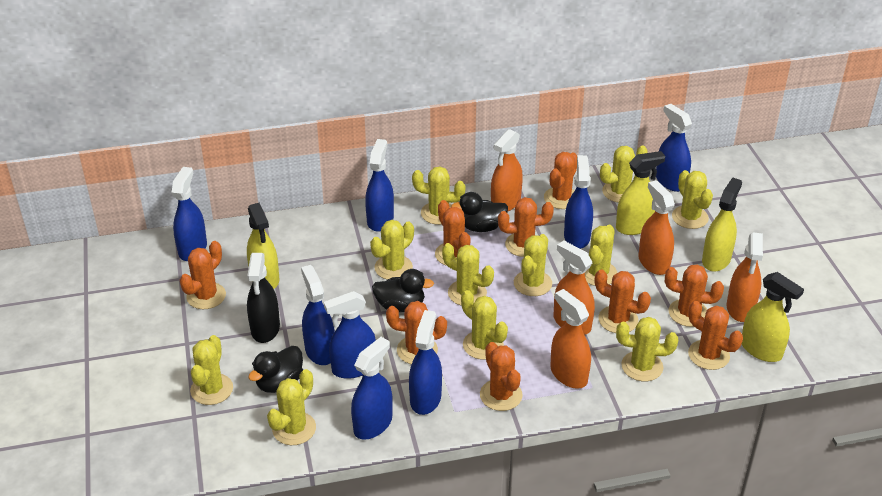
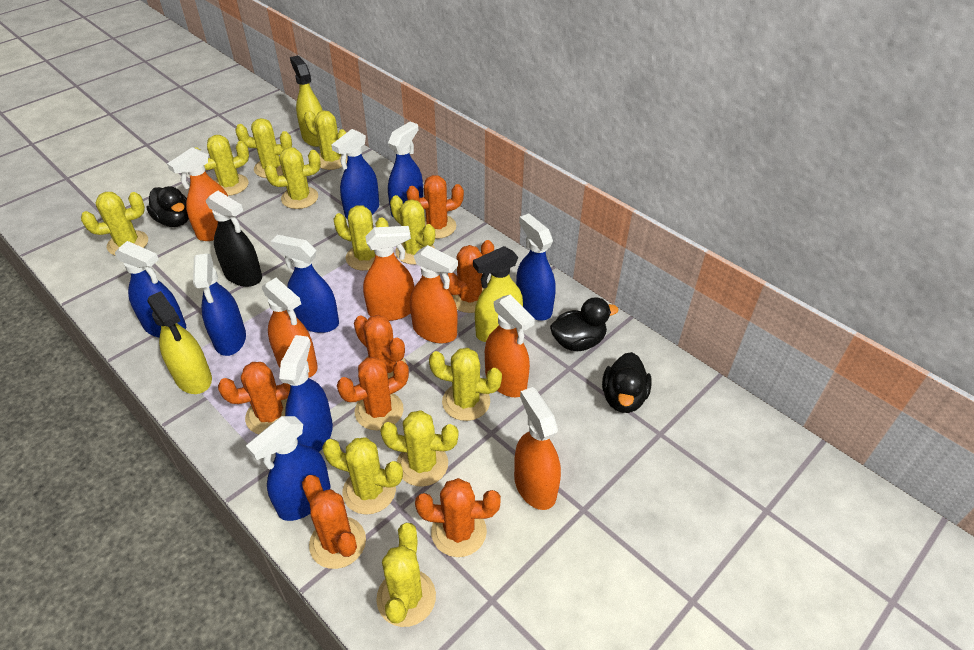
orange cactus: [180,241,226,309] [386,301,447,364] [435,200,471,266] [480,342,523,411] [498,197,554,257] [544,152,577,209] [595,270,651,333] [665,264,724,327] [688,301,743,370] = 9 -> [218,362,290,434] [302,475,366,569] [337,357,409,431] [354,315,407,379] [406,175,464,239] [415,478,501,557] [448,240,494,313] = 7
orange spray bottle: [491,129,523,211] [550,289,591,389] [554,241,595,335] [638,180,675,275] [727,233,763,322] = 5 -> [167,147,228,241] [262,278,318,378] [363,226,414,321] [410,245,458,343] [485,295,535,397] [514,387,561,510] = 6
yellow spray bottle: [247,203,280,289] [616,151,665,235] [702,177,742,272] [742,272,804,362] = 4 -> [147,291,212,394] [290,56,323,147] [473,246,523,342] = 3

